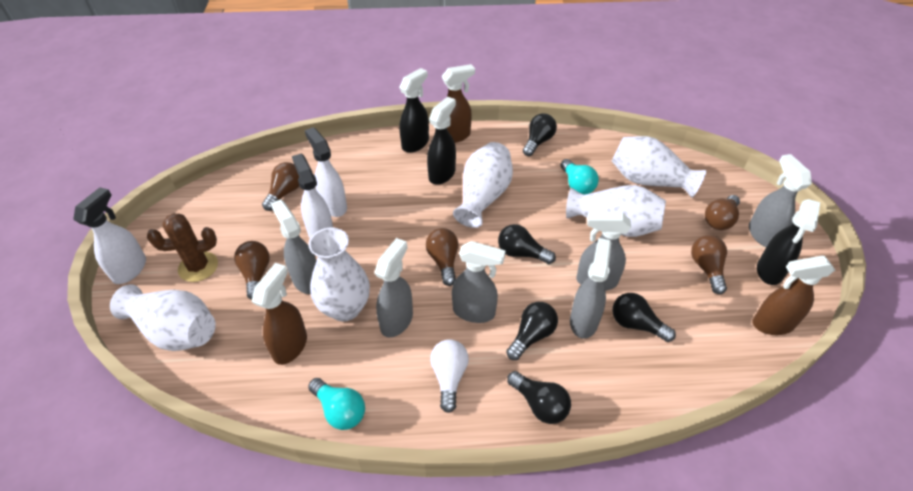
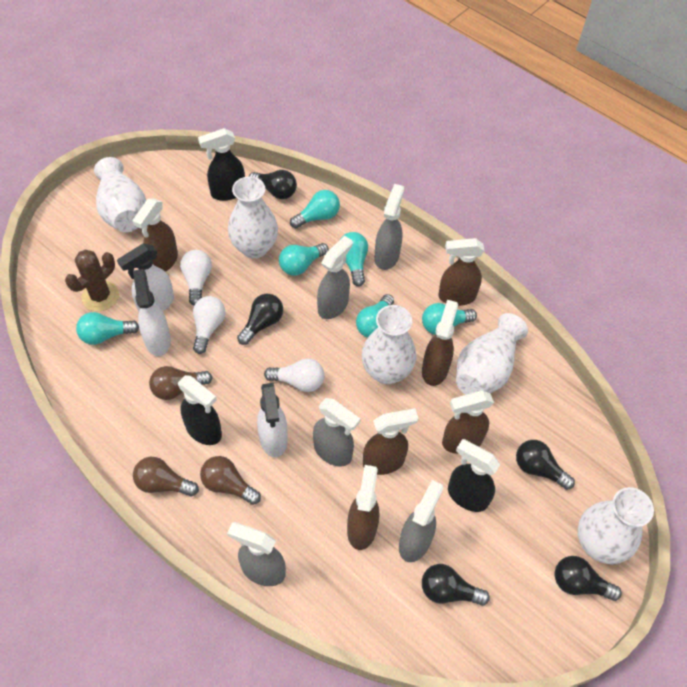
brown light bulb: [234,241,270,300] [262,162,299,211] [426,228,458,286] [691,235,727,294] [705,195,740,230] = 5 -> [133,457,199,497] [149,366,212,400] [200,456,261,505] = 3
brown spray bottle: [251,263,307,365] [442,64,475,143] [752,256,835,335] = 3 -> [132,199,178,272] [347,465,379,550] [363,408,418,475] [422,300,458,386] [438,238,484,306] [442,390,494,454] = 6
grey spray bottle: [271,199,317,294] [374,238,413,337] [452,241,506,323] [570,238,611,339] [576,212,631,291] [749,154,812,247] = 6 -> [227,522,286,586] [313,398,361,467] [317,236,353,319] [374,184,404,270] [399,480,443,562] = 5
turquoise light bulb: [308,378,365,430] [561,159,599,195] = 2 -> [76,312,139,345] [279,243,329,275] [290,190,340,228] [341,232,368,286] [356,294,394,338] [422,303,477,335] = 6
white light bulb: [430,339,469,413] = 1 -> [180,250,212,305] [193,296,226,354] [264,359,325,392] = 3

